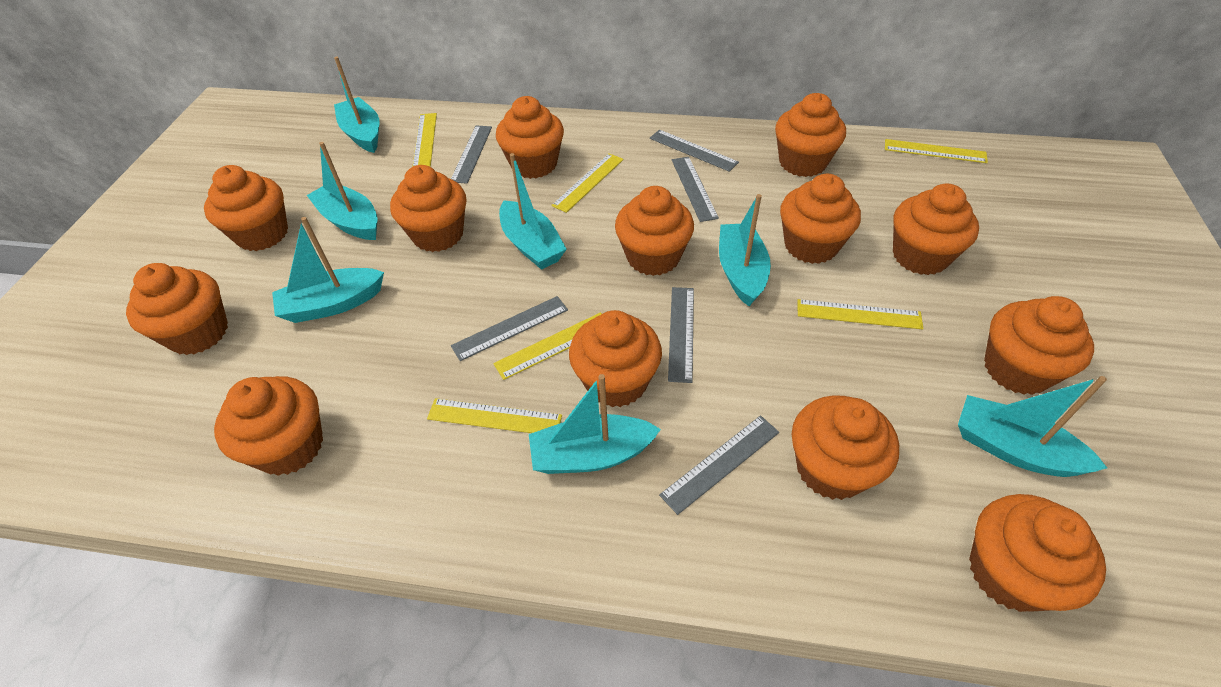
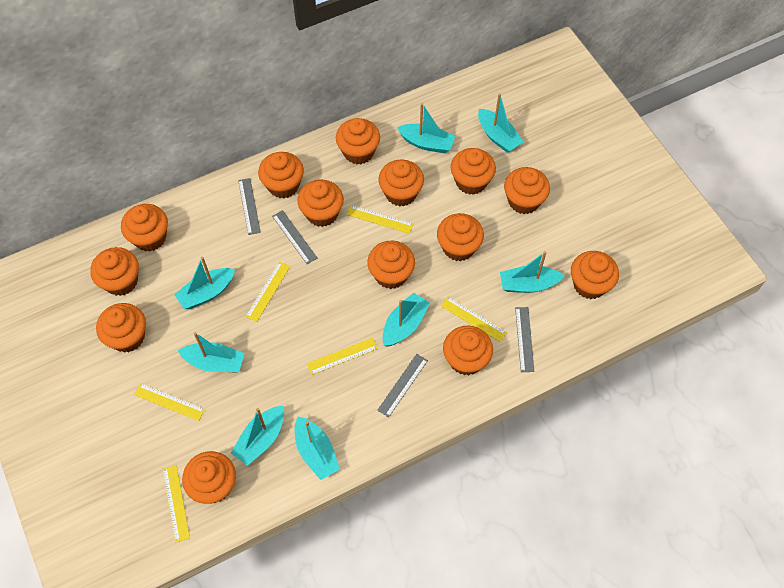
grey ruler: [451,126,492,183] [451,296,568,361] [650,130,739,172] [659,415,779,515] [668,287,694,383] [672,157,719,222] = 6 -> [238,178,261,235] [272,210,317,264] [377,354,428,417] [515,307,534,372] = 4
orange cupcake: [126,263,228,355] [204,165,288,251] [214,376,323,476] [390,165,467,252] [496,96,564,179] [569,310,662,407] [615,186,694,276] [775,93,846,177] [780,174,861,264] [792,395,899,500] [893,184,979,275] [969,494,1106,612] [984,296,1094,395] = 13 -> [90,247,139,296] [96,303,146,353] [121,204,168,252] [182,451,236,504] [258,152,304,198] [297,179,344,227] [336,118,380,164] [367,241,415,289] [378,160,424,207] [437,213,484,261] [443,326,493,375] [451,148,496,195] [504,167,550,214] [571,251,619,299] = 14
turquoise boat: [272,217,384,323] [307,142,378,240] [334,56,379,153] [499,153,567,270] [529,374,661,474] [719,194,771,306] [958,376,1107,477] = 7 -> [174,257,235,309] [178,332,245,373] [231,406,284,466] [295,417,340,480] [382,293,430,347] [397,103,456,153] [478,93,523,153] [500,251,565,293] = 8

